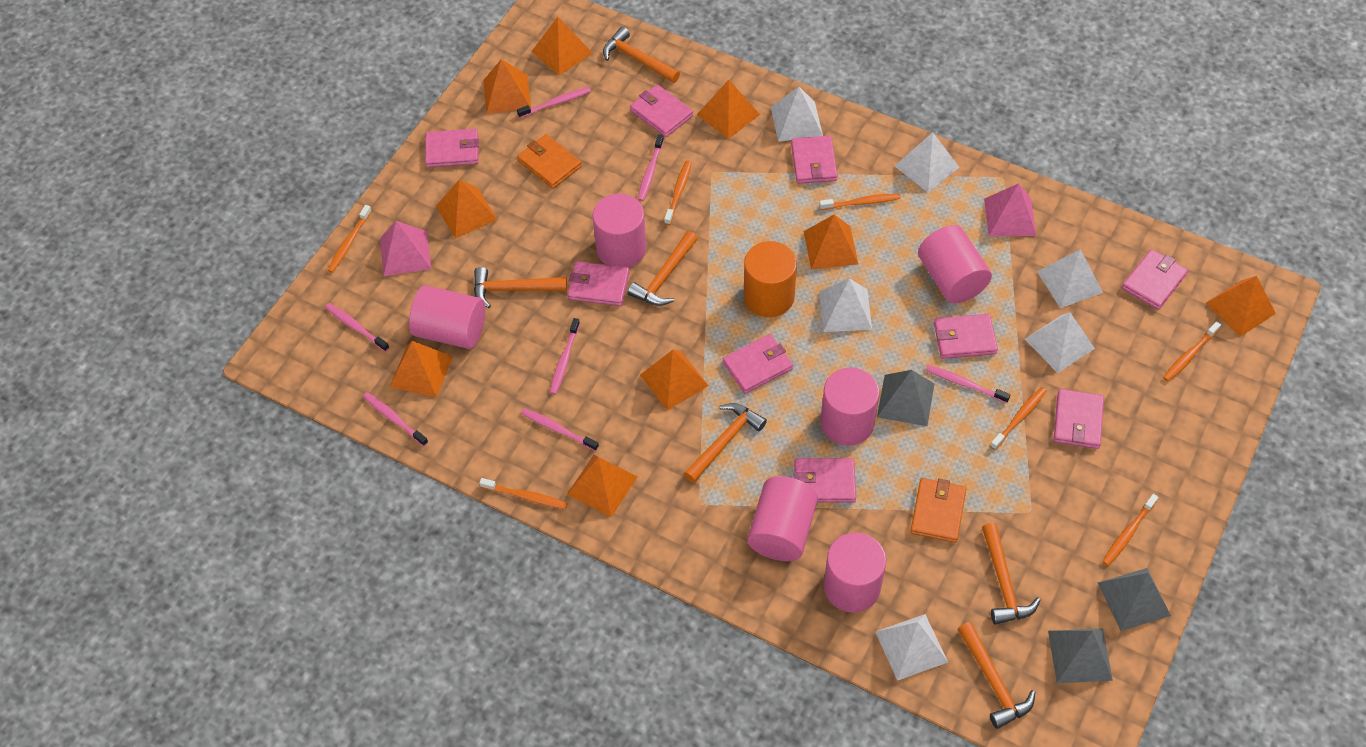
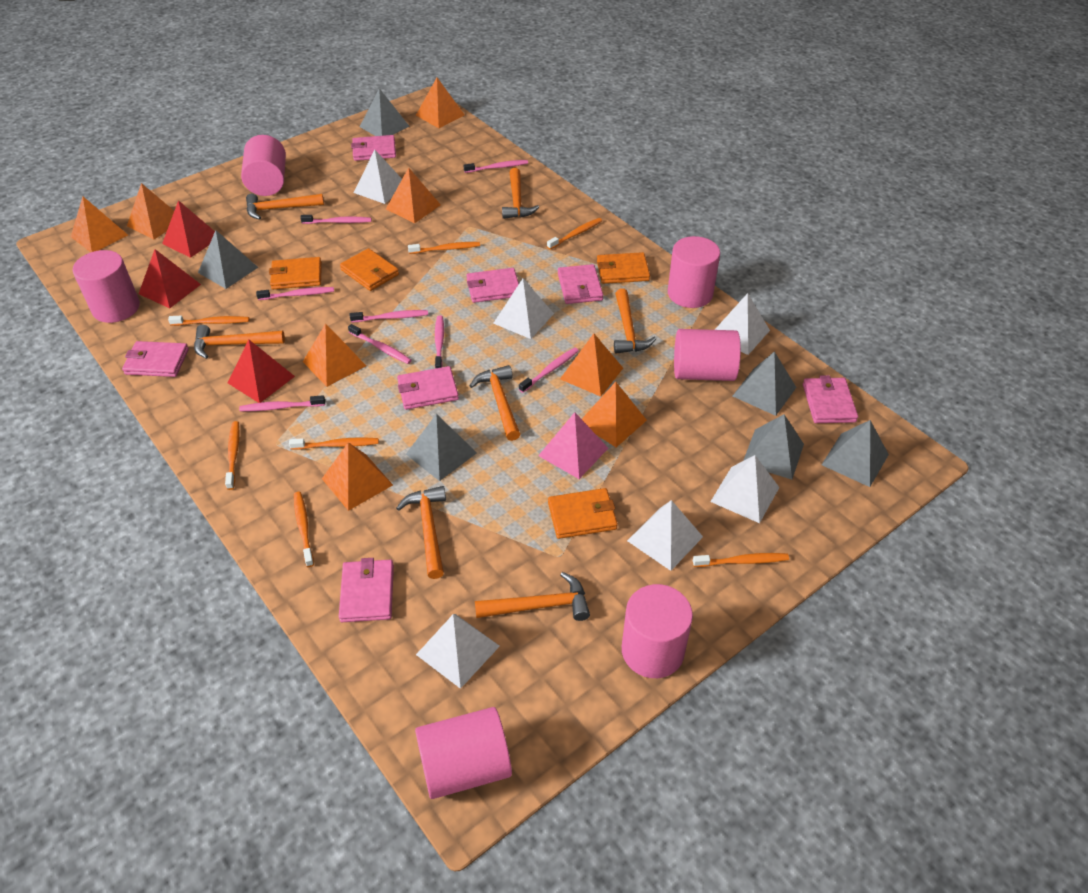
grey pyramid: [877,370,934,426] [1048,628,1113,683] [1098,568,1171,631] = 3 -> [198,230,259,289] [360,88,409,136] [406,414,477,481] [733,351,796,416] [743,414,804,480] [822,420,889,487] = 6
orange cylinder: [744,241,797,317] = 1 -> none = 0
orange hammer: [474,267,567,308] [603,27,680,83] [628,231,698,306] [684,403,767,483] [958,622,1035,729] [982,523,1041,625] = 6 -> [194,325,285,359] [246,194,324,220] [396,486,446,579] [470,365,521,441] [475,572,590,621] [502,168,539,219] [614,288,656,354] = 7
orange pyramid: [390,341,453,398] [436,179,498,239] [483,59,531,114] [531,17,592,76] [567,455,638,517] [640,350,709,410] [697,80,760,139] [804,215,858,270] [1206,276,1276,337] = 9 -> [71,197,128,252] [127,183,174,240] [303,323,366,387] [322,442,393,511] [386,168,441,223] [416,78,465,128] [560,334,623,397] [582,382,647,447] = 8
orange wallet: [517,134,582,189] [910,478,966,543] = 2 -> [269,257,322,289] [340,248,399,291] [548,488,618,539] [597,252,650,284] = 4
pink pyramid: [380,221,431,276] [984,183,1036,236] = 2 -> [538,412,608,479] = 1
pink toothbrush: [325,303,390,352] [363,392,428,446] [517,87,591,118] [521,408,599,451] [550,318,580,394] [638,134,664,201] [926,365,1010,403] = 7 -> [239,395,325,411] [256,287,334,300] [300,215,372,224] [348,324,412,364] [350,310,428,322] [435,315,444,369] [463,160,528,173] [519,348,579,393] = 8
pink wallet: [425,129,479,168] [567,261,629,306] [630,84,693,137] [723,334,793,394] [791,136,838,184] [794,458,856,503] [934,314,998,359] [1054,389,1104,449] [1122,249,1188,310] = 9 -> [122,341,189,377] [339,558,394,622] [351,135,396,161] [397,366,459,410] [466,268,519,303] [558,264,603,304] [803,375,858,423] = 7
red pyramid: none = 0 -> [139,249,201,308] [162,200,215,258] [228,340,295,403] = 3

